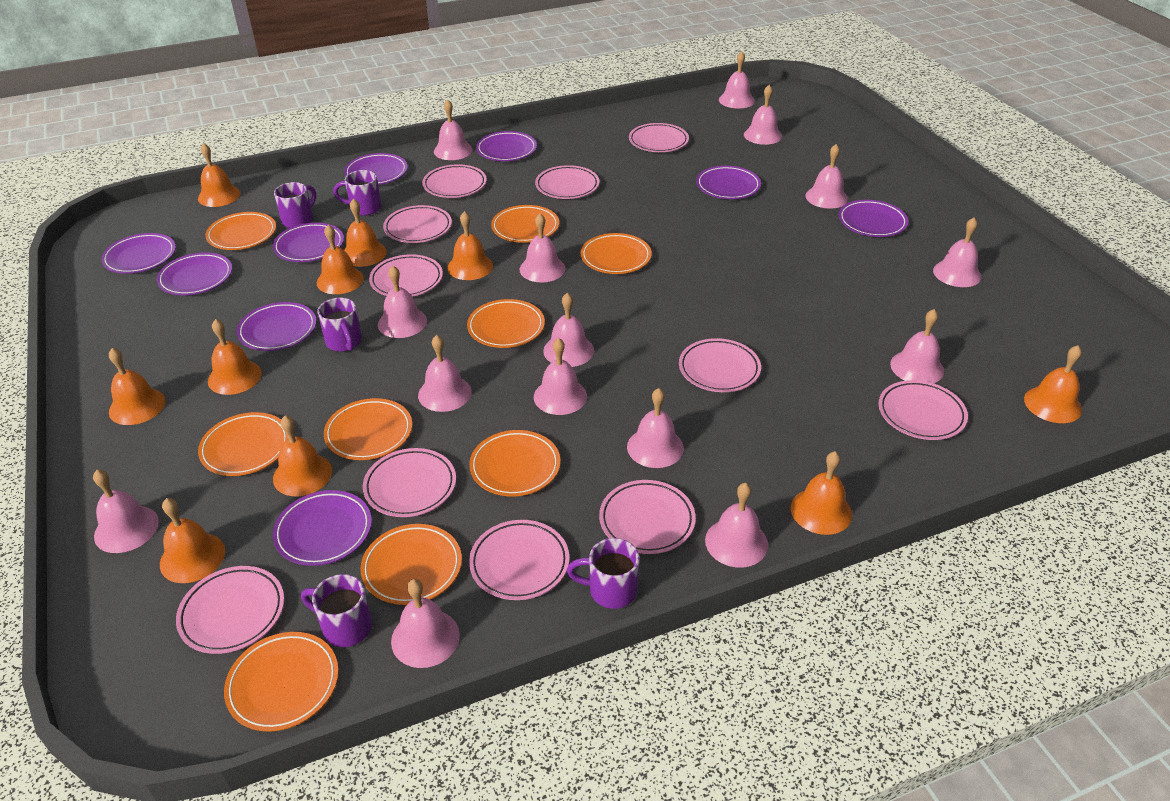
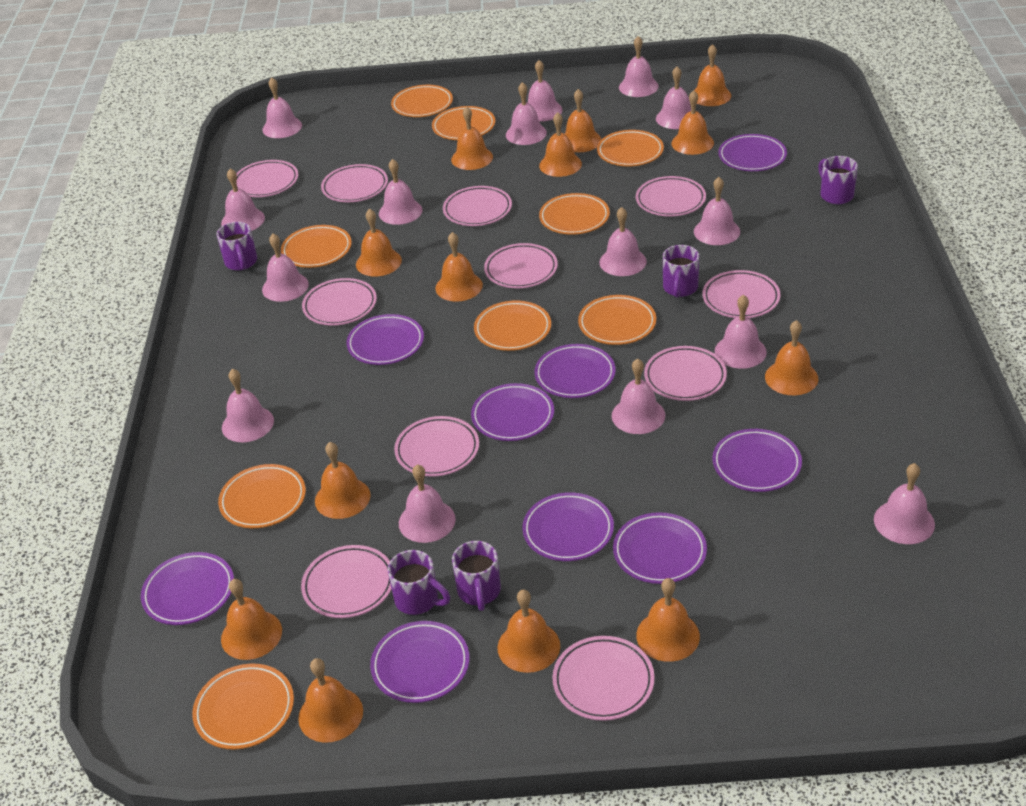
orange bell: [109,348,166,425] [160,498,225,583] [198,143,241,207] [208,319,262,395] [273,415,332,496] [317,225,364,294] [344,198,387,267] [447,211,493,280] [791,451,852,535] [1024,345,1082,423] = 10 -> [221,579,282,660] [298,658,363,743] [315,442,371,519] [356,209,402,277] [435,232,483,302] [451,106,493,170] [497,590,560,673] [539,112,582,177] [565,89,601,152] [636,578,700,662] [671,90,714,155] [694,44,731,106] [765,320,818,395] = 13

